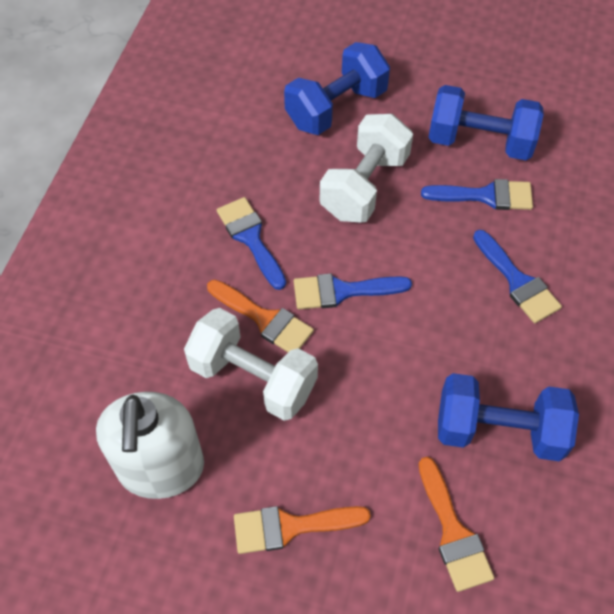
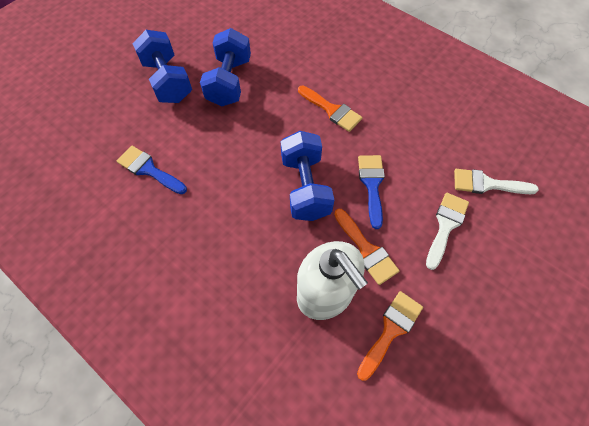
blue brush: [217,197,286,290] [294,273,412,310] [421,179,533,210] [473,230,562,323] = 4 -> [117,146,187,194] [358,155,385,229] = 2
white brush: none = 0 -> [426,193,469,270] [454,169,539,194] = 2
white dumbbell: [184,308,318,421] [320,114,413,223] = 2 -> none = 0

